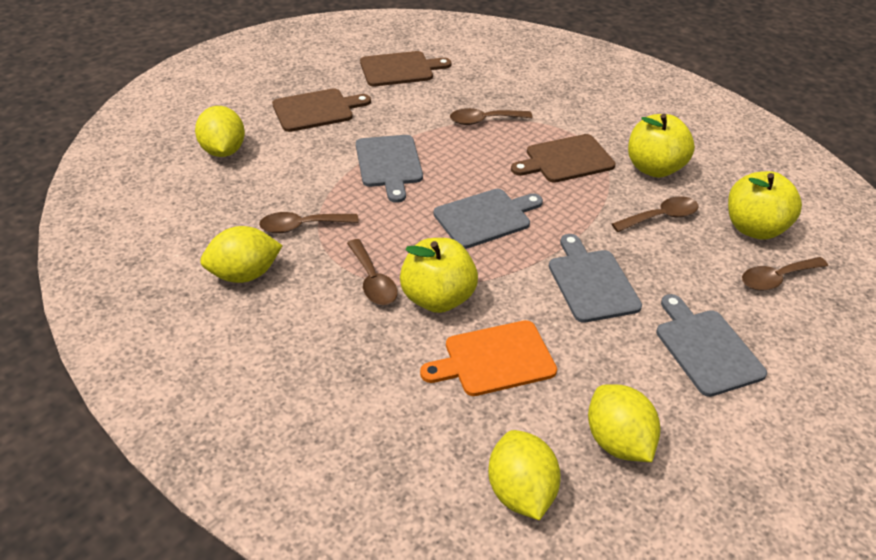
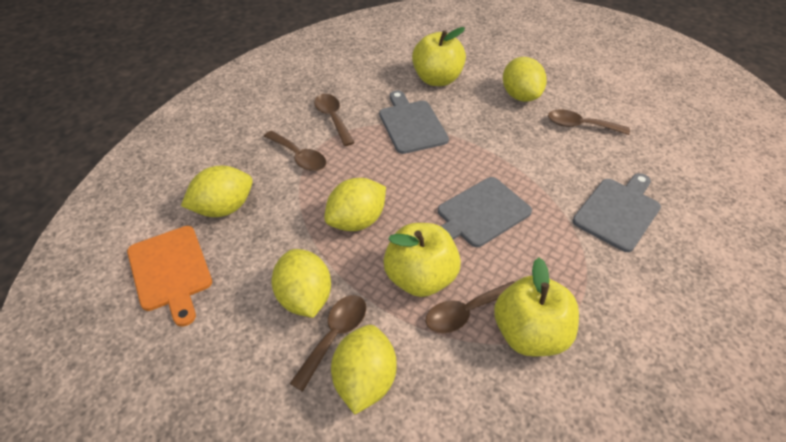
brown cutting board: [272,89,371,132] [360,51,452,86] [511,134,616,183] = 3 -> none = 0
grey cutting board: [356,135,423,203] [433,189,543,249] [549,234,642,323] [656,294,767,397] = 4 -> [379,90,449,154] [438,177,532,247] [573,173,661,252] = 3
yellow lemon: [195,106,245,157] [200,226,283,283] [488,430,561,520] [588,384,660,462] = 4 -> [181,166,253,217] [272,249,331,318] [324,178,386,231] [331,325,397,414] [503,57,547,102] = 5

